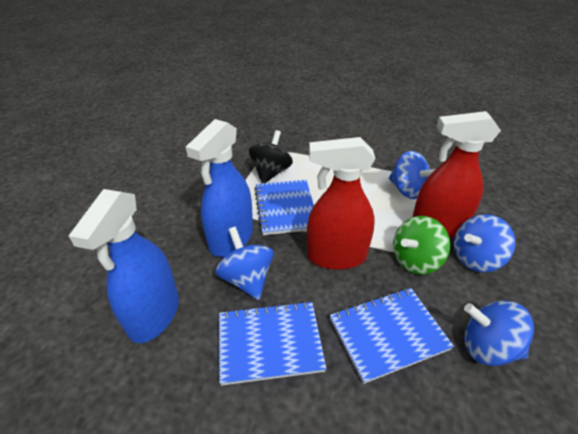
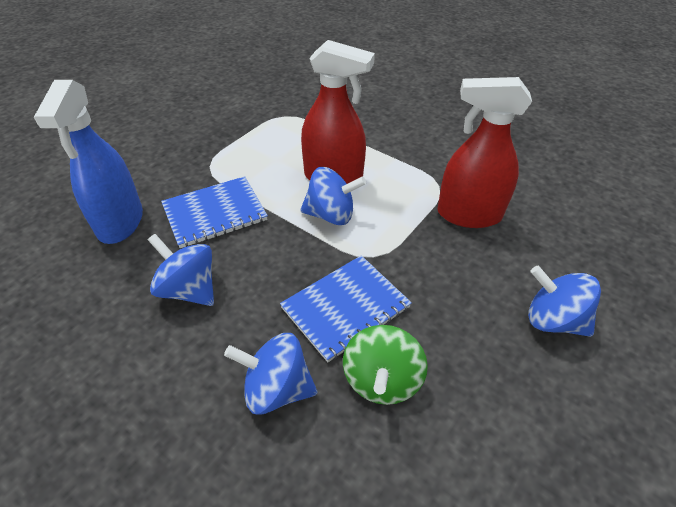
black spinning top: [249,130,293,183] = 1 -> none = 0
blue notebook: [219,301,326,386] [255,180,314,235] [330,288,454,384] = 3 -> [161,176,268,248] [280,255,412,362] = 2
blue spray bottle: [69,189,179,343] [186,119,253,257] = 2 -> [34,80,143,244] = 1

